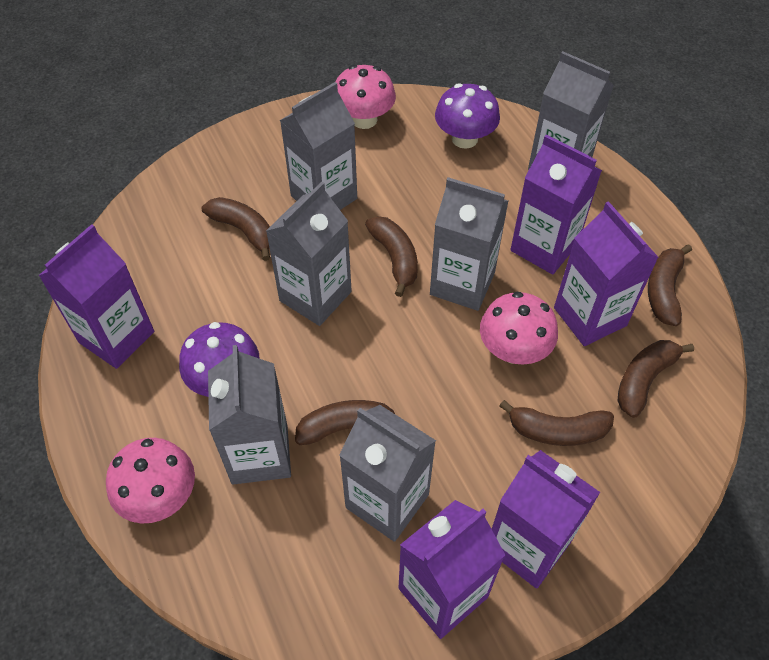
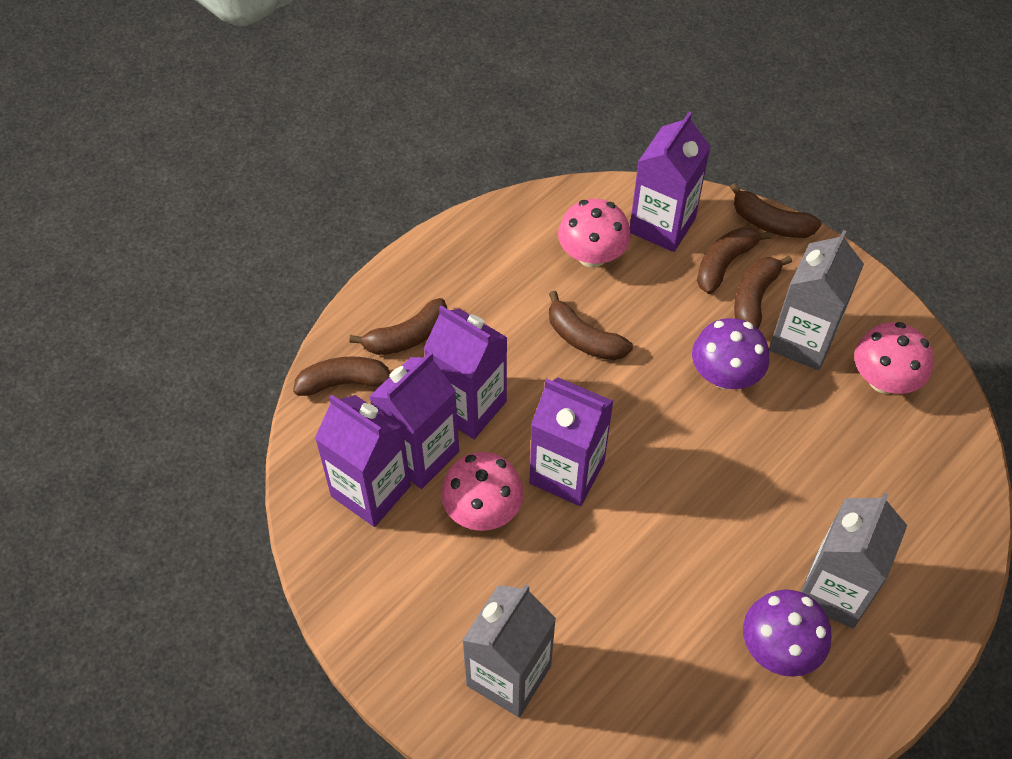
grey carton: [208,345,291,484] [266,182,352,326] [280,82,357,210] [339,405,436,542] [430,177,508,311] [528,51,614,170] = 6 -> [462,584,556,717] [769,230,864,370] [801,493,908,628] = 3

